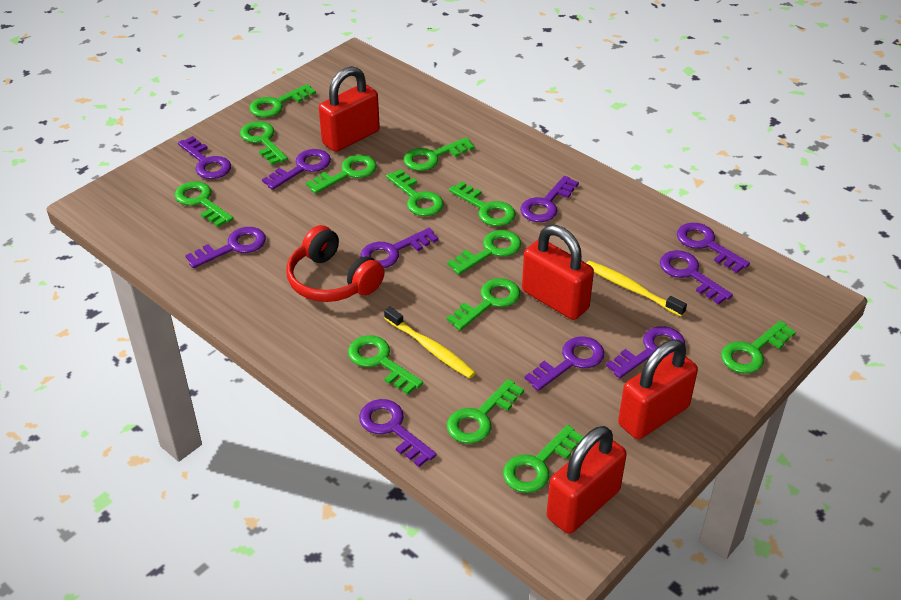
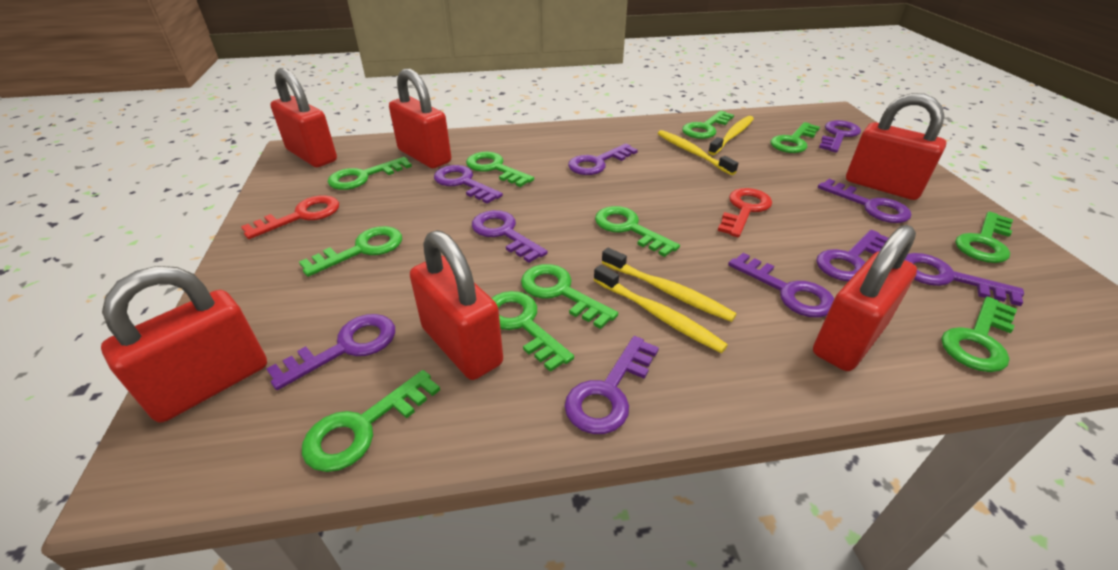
green key: [175,181,233,227] [240,121,288,165] [249,84,316,117] [306,155,377,194] [348,335,423,395] [386,169,444,216] [404,137,475,171] [447,230,521,275] [447,278,520,330] [447,379,524,444] [449,182,516,226] [503,425,583,493] [721,321,796,374] = 13 -> [299,226,402,277] [302,370,440,472] [328,157,412,190] [466,152,534,187] [492,291,574,372] [521,264,618,329] [595,206,680,257] [682,111,734,139] [771,122,820,153] [941,297,1017,372] [955,212,1013,263] = 11
red headphones: [286,225,385,302] = 1 -> none = 0
red key: none = 0 -> [241,195,339,239] [718,188,772,237] = 2
red padlock: [319,66,380,152] [522,225,594,320] [547,426,627,534] [618,340,698,440] = 4 -> [101,266,267,423] [270,68,337,167] [389,68,451,168] [410,230,503,380] [813,225,917,371] [846,93,946,200] = 6
yellow toothbrush: [384,306,475,379] [587,261,687,317] = 2 -> [594,265,728,353] [602,248,737,322] [658,130,738,175] [708,116,754,155] = 4

